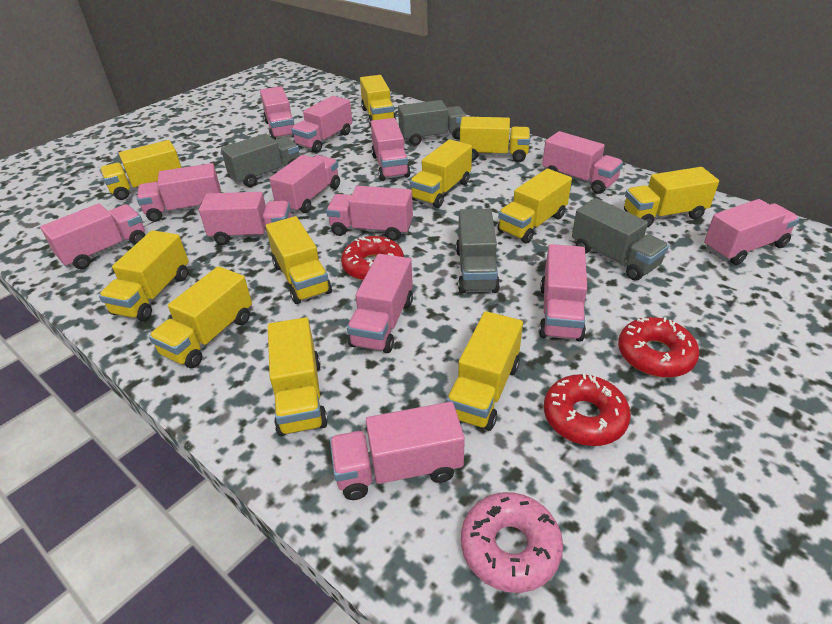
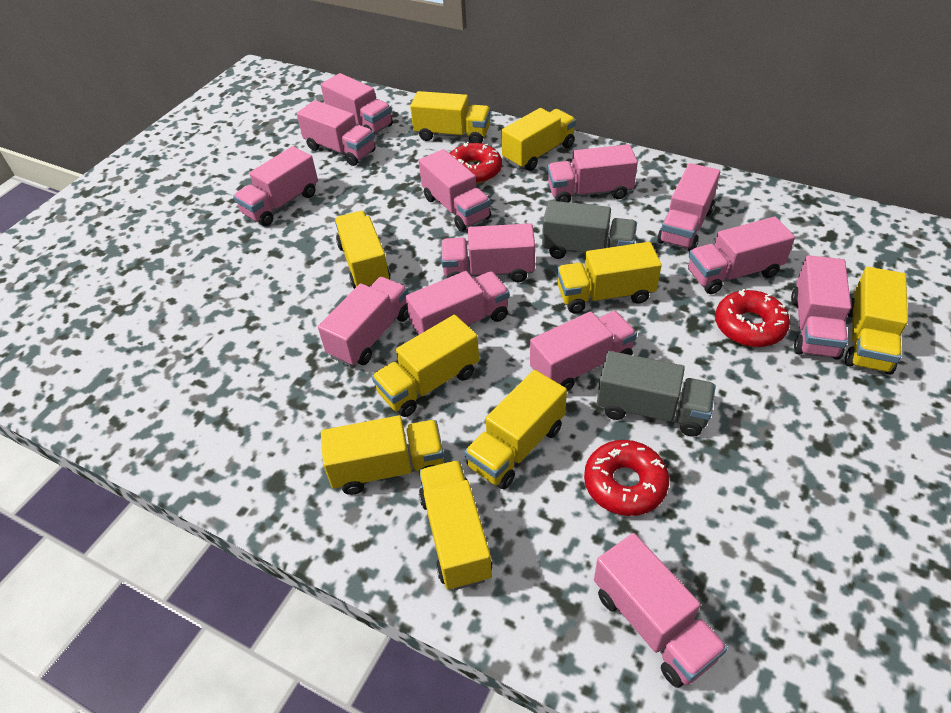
grey truck: [221,133,299,187] [398,100,467,145] [456,209,500,293] [572,198,669,281] = 4 -> [542,201,637,259] [597,351,716,437] = 2
pink donut: [461,492,563,593] = 1 -> none = 0
yellow truck: [99,230,189,321] [100,140,182,200] [149,266,252,368] [266,216,332,304] [268,317,328,436] [360,75,396,126] [410,139,472,208] [446,311,523,431] [460,117,530,162] [497,169,572,244] [624,167,719,227] = 11 -> [321,415,444,495] [335,211,390,289] [372,315,479,417] [410,91,491,143] [419,460,492,590] [464,370,567,489] [501,108,576,171] [557,242,662,313] [845,267,908,375] = 9

